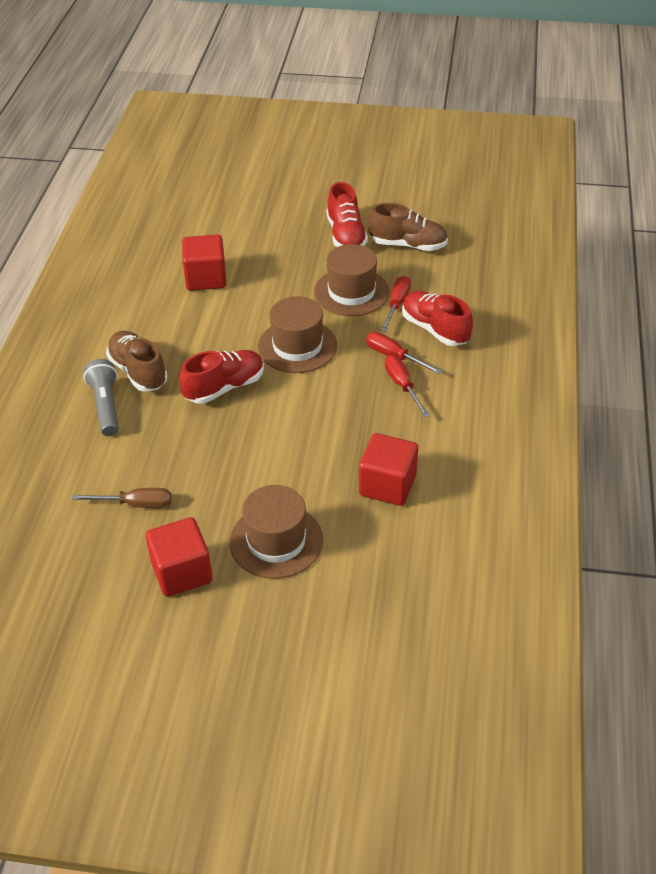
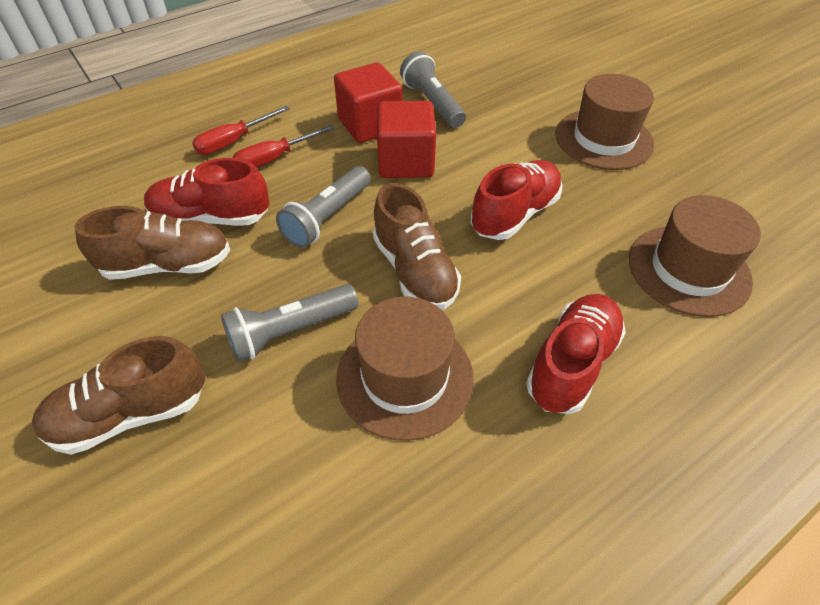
brown screwdriver: [72,488,172,508] = 1 -> none = 0
brown shoe: [106,331,168,392] [368,203,448,251] = 2 -> [32,336,205,455] [75,206,230,280] [373,183,461,310] = 3
grey flashlight: [83,359,119,436] = 1 -> [221,284,359,362] [276,166,371,248] [400,51,466,128] = 3
red cube: [146,517,213,597] [182,235,226,291] [359,433,418,506] = 3 -> [334,62,402,143] [377,101,436,178] = 2
red screwdriver: [366,332,442,374] [381,276,411,332] [385,355,430,417] = 3 -> [192,106,290,155] [232,125,335,168] = 2

